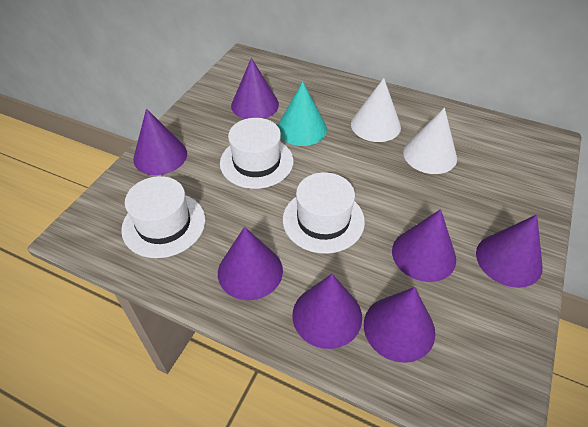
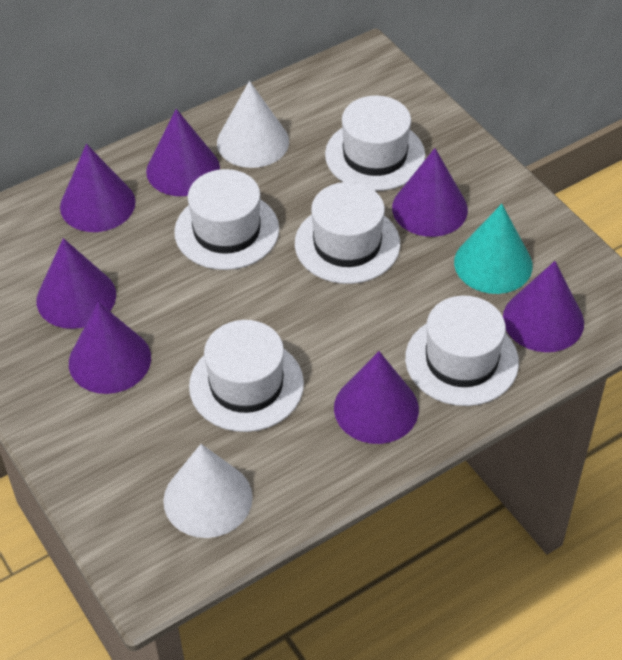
white hat: [121,176,205,258] [220,118,294,189] [283,172,365,254] = 3 -> [174,169,279,270] [189,320,304,432] [295,182,400,284] [325,96,425,191] [405,296,519,406] = 5

